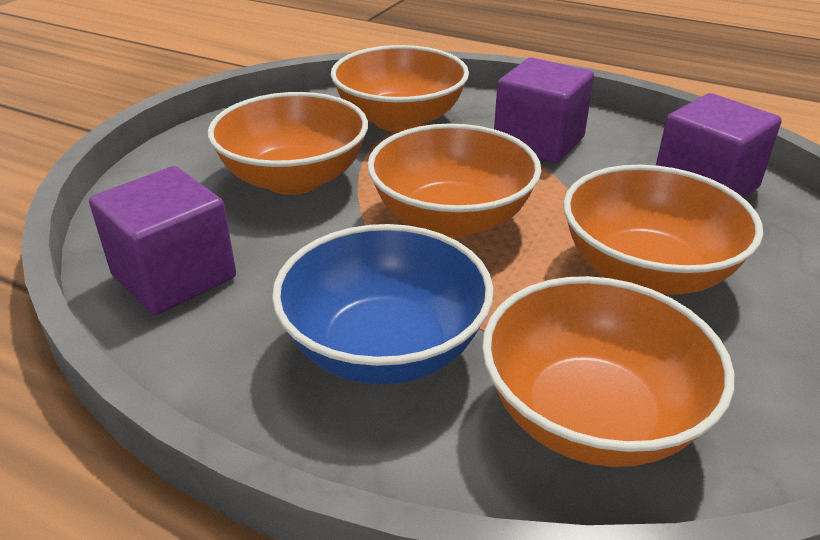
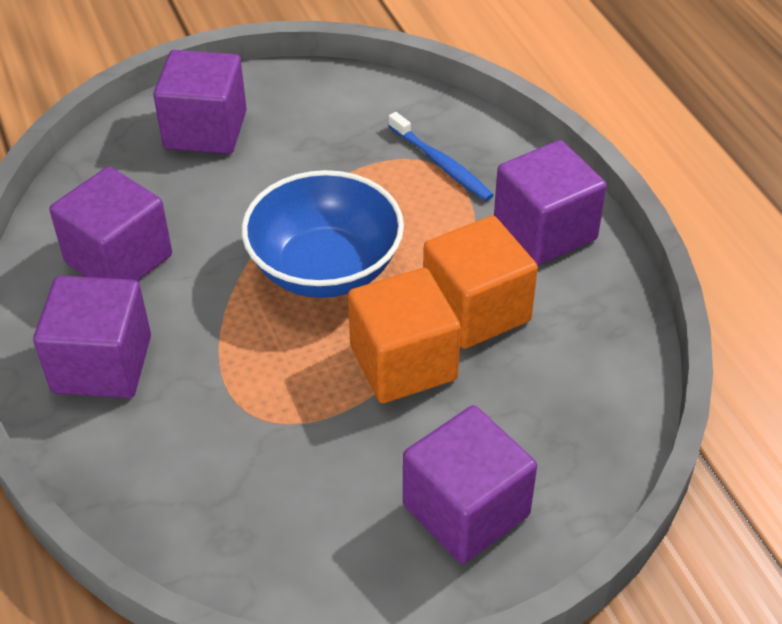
blue toothbrush: none = 0 -> [388,112,493,201] = 1
orange bowl: [208,92,368,195] [331,45,469,132] [367,124,541,238] [482,276,734,467] [563,165,763,295] = 5 -> none = 0
orange cube: none = 0 -> [348,268,461,403] [423,216,538,349] = 2
purple cube: [89,166,236,315] [494,58,594,163] [656,93,782,198] = 3 -> [33,276,151,398] [49,167,172,281] [153,50,247,154] [403,405,537,564] [494,140,607,266] = 5

